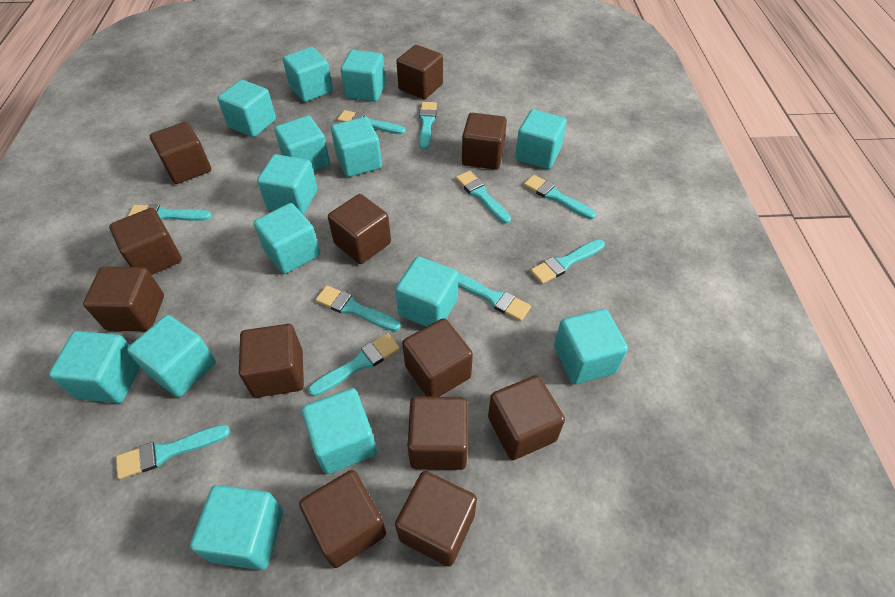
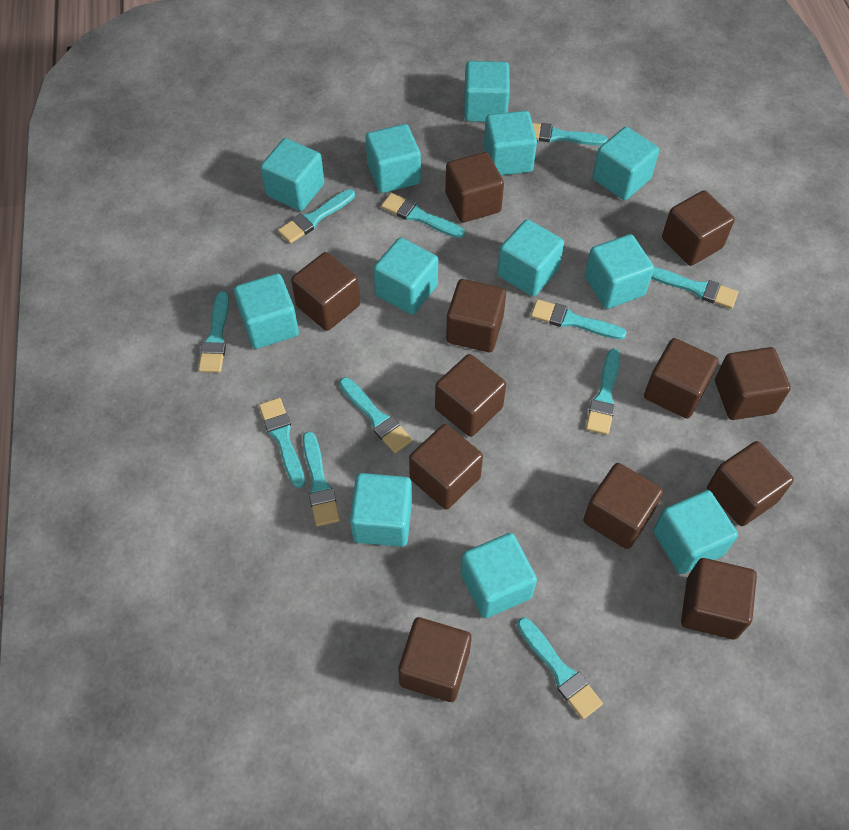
turquoise brush: [116,425,230,479] [127,204,212,221] [308,333,400,397] [315,285,401,331] [337,110,406,135] [419,102,437,150] [456,171,511,224] [458,272,531,321] [524,175,596,219] [530,239,605,284] = 10 -> [198,291,229,373] [259,398,305,488] [278,189,355,244] [303,431,340,526] [339,377,413,453] [381,193,465,238] [517,617,603,719] [531,299,627,339] [532,123,608,146] [586,349,620,435] [651,267,738,309] = 11
turquoise cube: [49,331,140,403] [127,315,216,397] [190,485,283,570] [217,80,276,137] [253,203,320,274] [257,154,317,215] [274,115,330,171] [283,47,333,102] [302,388,377,474] [331,117,382,177] [341,50,386,102] [395,256,459,327] [515,109,567,169] [554,309,628,384] = 14 -> [234,273,299,349] [260,138,325,211] [350,473,412,547] [366,124,421,193] [373,237,438,315] [461,533,537,618] [464,61,510,122] [484,111,537,175] [497,219,564,296] [585,234,654,309] [592,127,659,200] [653,490,738,574] = 12

